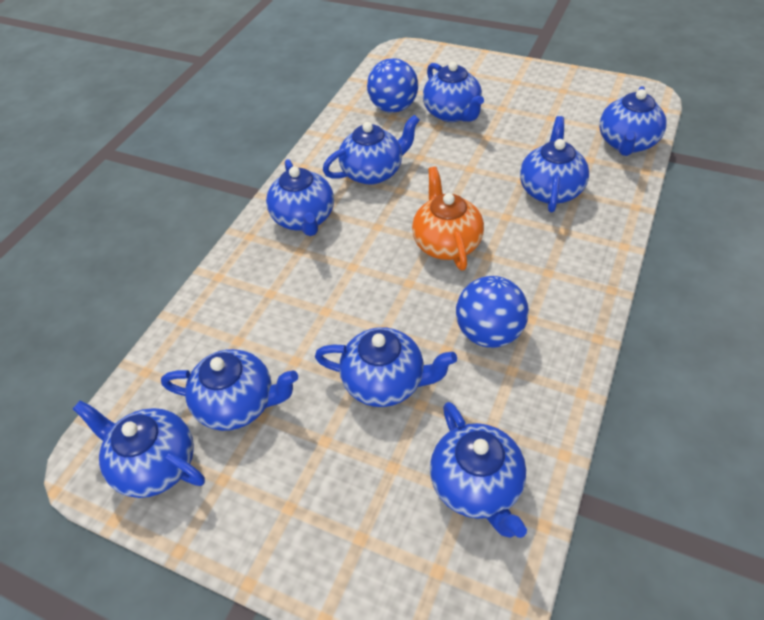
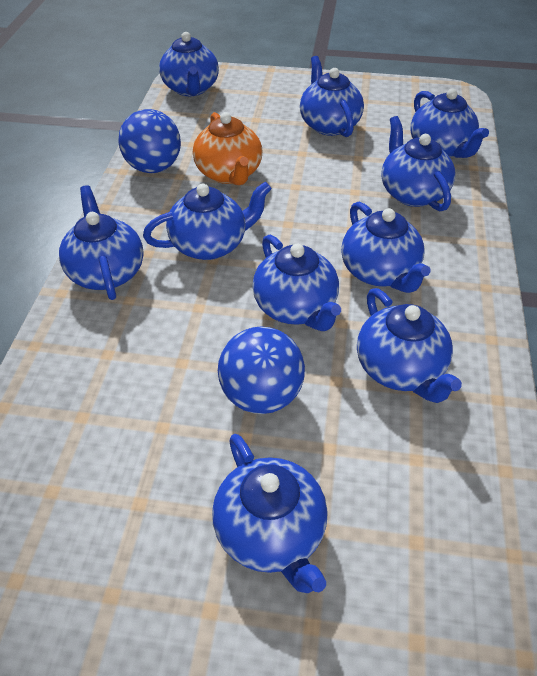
blue teapot: [73,400,205,498] [161,349,298,431] [266,159,334,236] [315,327,457,407] [323,115,420,185] [423,61,484,122] [430,402,527,538] [520,116,589,212] [599,86,667,156] = 9 -> [59,185,144,300] [143,181,272,260] [159,32,219,96] [212,434,327,593] [252,235,341,331] [300,56,364,137] [341,202,431,293] [357,288,462,403] [381,116,455,211] [411,89,489,158] = 10

